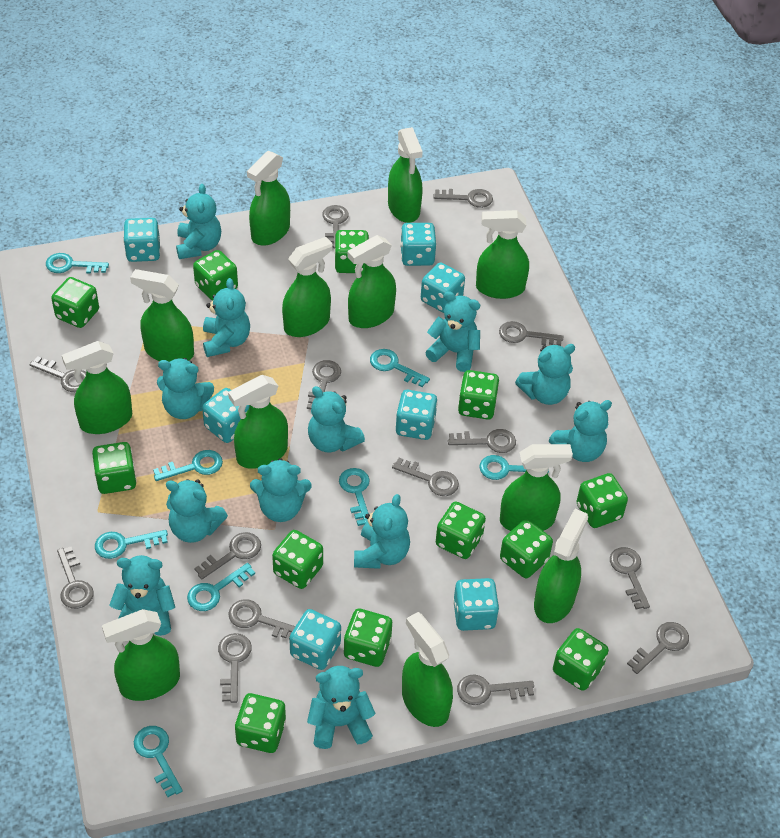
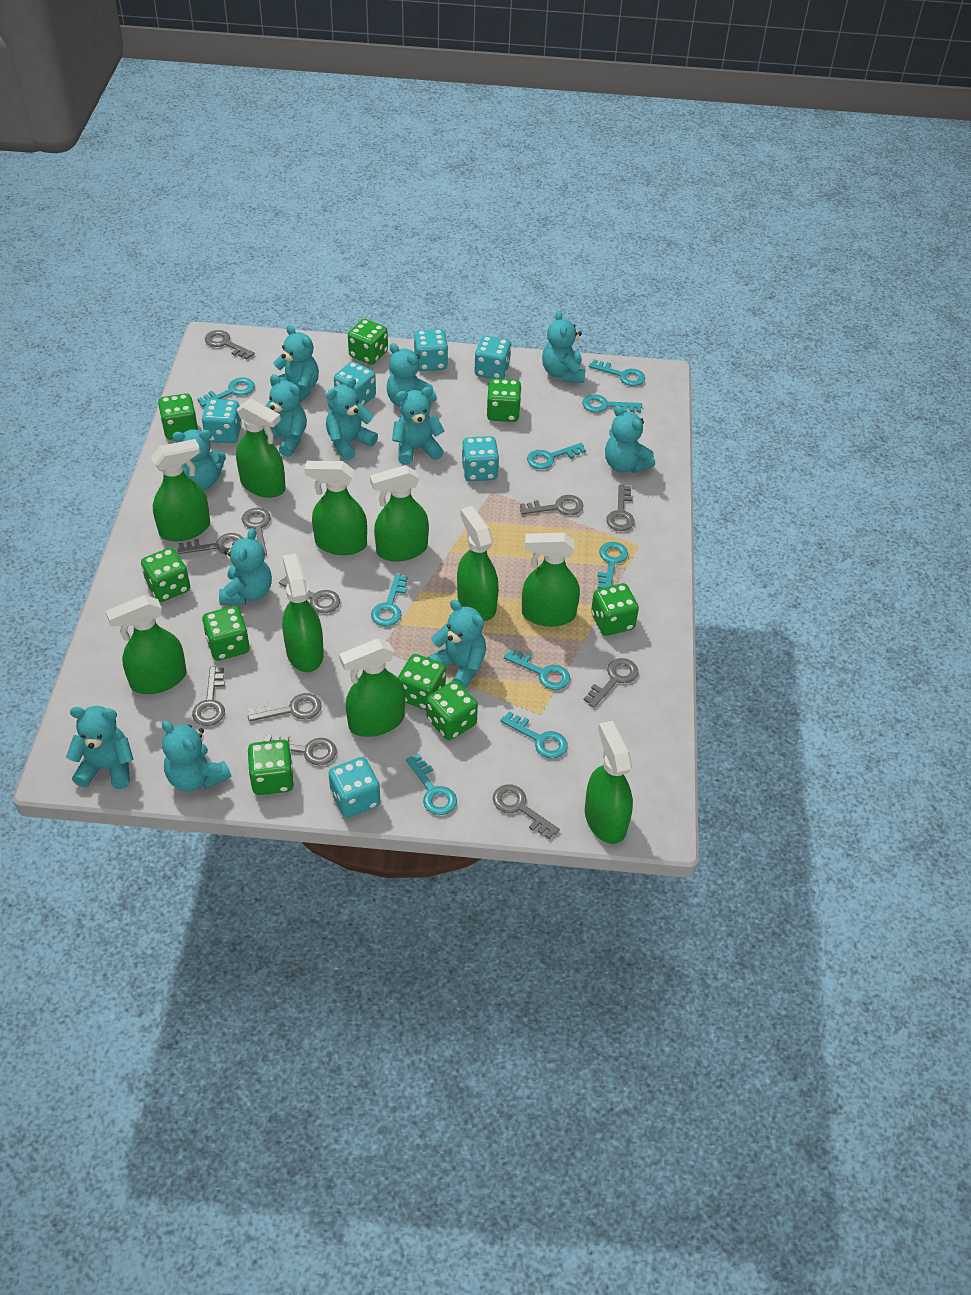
green dice: [51,277,99,328] [92,442,137,494] [193,250,238,300] [235,693,286,753] [272,530,323,589] [334,230,369,273] [344,609,392,667] [436,502,486,559] [458,370,499,420] [500,519,553,578] [553,628,609,691] [576,473,628,528] = 12 -> [141,548,190,602] [158,393,198,440] [202,606,250,661] [248,740,294,795] [348,319,388,365] [398,654,446,710] [427,681,478,740] [487,378,522,422] [591,583,639,636] = 9
green spray bottle: [62,341,132,434] [102,609,180,701] [130,269,194,362] [228,375,288,469] [247,151,290,246] [282,237,333,337] [347,235,396,328] [388,127,423,223] [402,612,453,727] [476,210,529,299] [500,444,573,531] [534,509,588,623] = 12 -> [106,595,187,694] [151,439,210,541] [236,398,286,498] [282,554,324,672] [304,461,367,555] [339,639,405,737] [370,465,429,562] [457,506,499,621] [522,533,580,627] [585,721,633,844] = 10
grey key: [29,356,86,392] [57,547,94,609] [194,532,261,579] [218,633,252,703] [228,599,295,638] [307,360,341,409] [322,205,349,249] [392,458,459,496] [434,189,493,208] [448,429,516,453] [457,674,534,705] [499,321,563,346] [610,547,650,609] [627,622,689,674] = 14 -> [177,533,243,555] [192,667,225,726] [205,330,255,360] [242,508,271,555] [248,693,321,722] [263,735,337,765] [279,576,340,613] [493,784,560,839] [520,495,584,516] [584,658,638,708] [606,484,635,531] = 11
turquoise dice: [123,218,160,262] [202,388,250,443] [289,609,341,670] [395,390,438,440] [400,223,437,266] [421,262,465,313] [453,578,499,631] = 7 -> [202,399,242,443] [328,757,380,818] [334,361,376,406] [414,329,448,371] [462,436,499,481] [474,336,511,379] = 6
turquoise key: [46,253,109,274] [95,530,168,559] [134,726,183,797] [153,450,223,481] [187,563,255,611] [339,468,370,526] [370,349,430,387] [479,455,549,480] = 8 -> [197,378,255,407] [371,574,408,626] [406,754,457,815] [500,712,568,759] [504,648,570,690] [527,443,586,469] [582,394,642,413] [589,360,645,386] [597,542,628,589] = 9

